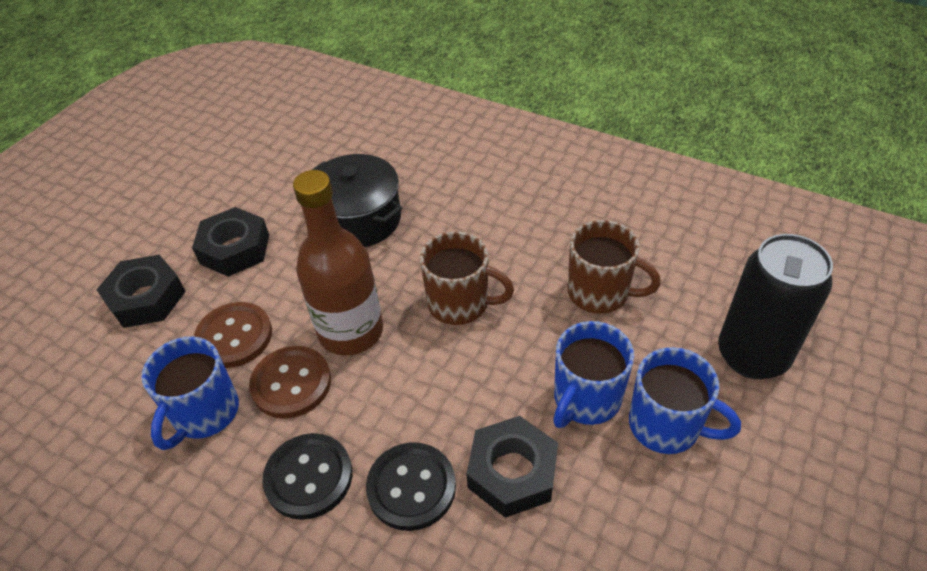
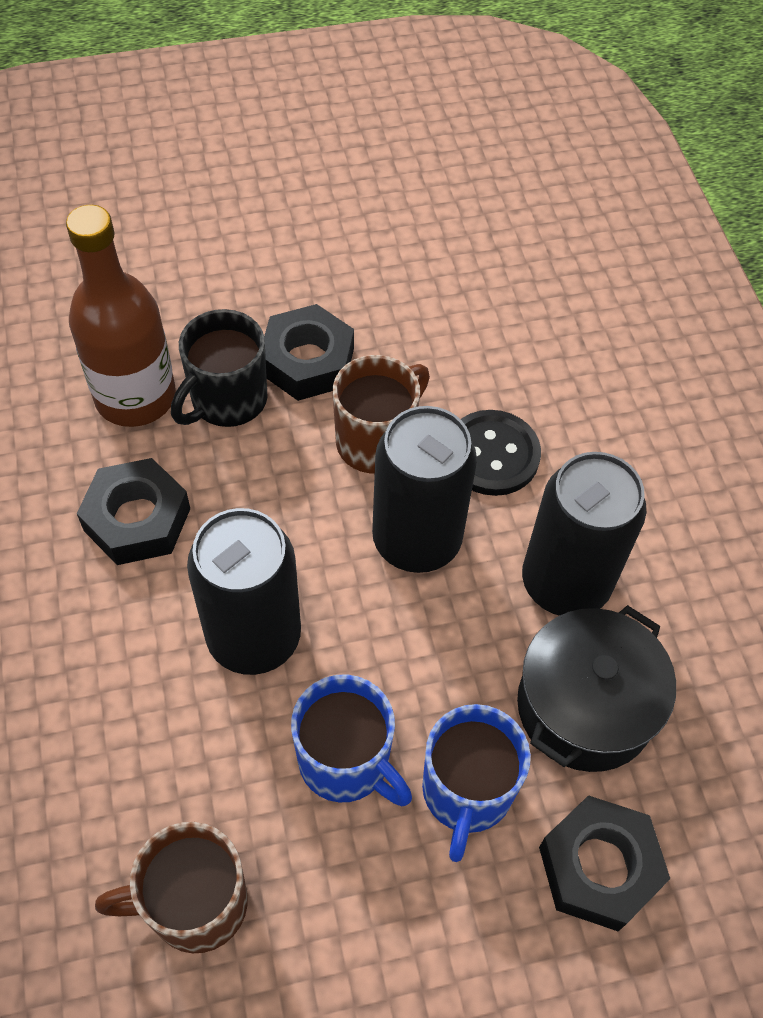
black button: [262,433,352,520] [366,442,456,531] = 2 -> [461,410,541,496] = 1
black can: [718,234,833,379] = 1 -> [187,508,301,675] [372,406,477,573] [522,452,646,616] = 3
black mug: none = 0 -> [171,309,268,427] = 1
blue mug: [142,336,239,450] [553,321,634,428] [629,347,741,454] = 3 -> [291,674,412,806] [422,704,531,862] = 2
brown button: [194,302,272,368] [249,346,331,419] = 2 -> none = 0

